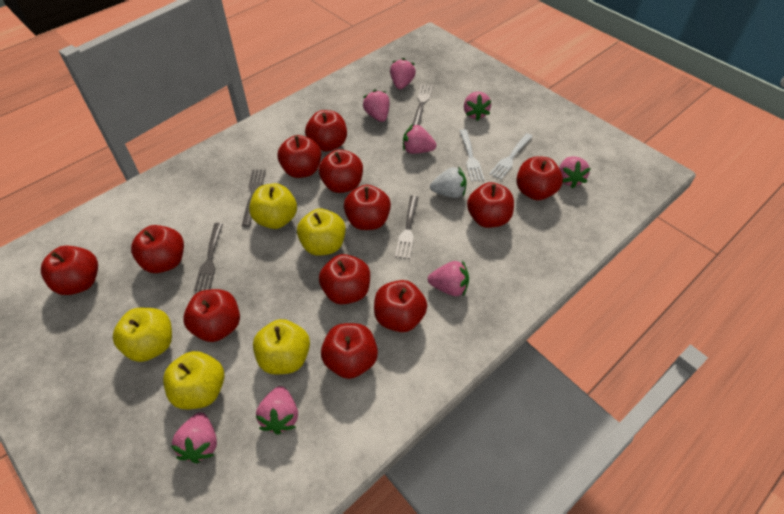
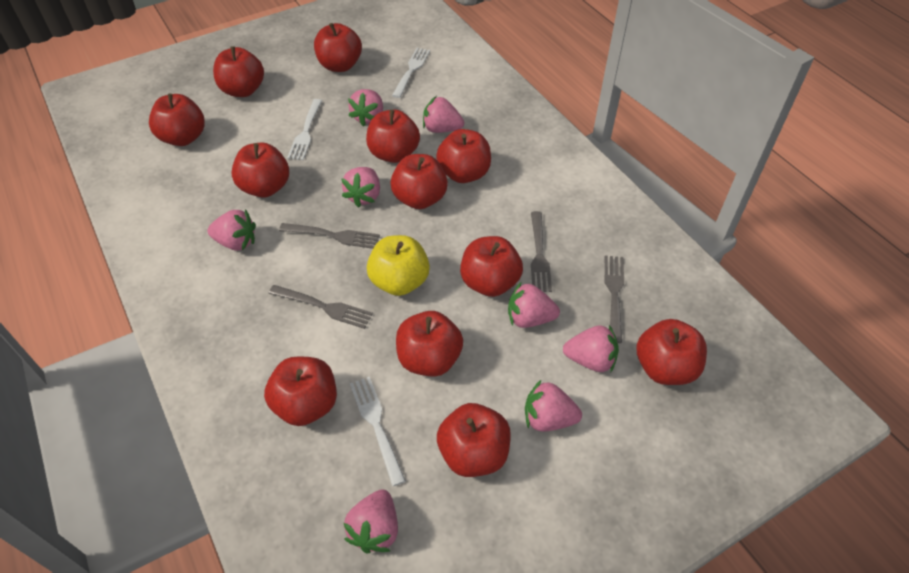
white fork: [460,129,484,181] [489,133,533,180] = 2 -> [287,99,322,160] [350,377,406,486] [392,48,430,98] = 3
white strawberry: [430,166,467,198] = 1 -> none = 0
yellow apple: [113,308,172,362] [163,351,224,409] [249,183,297,229] [253,319,310,375] [297,209,346,256] = 5 -> [367,235,430,296] = 1

